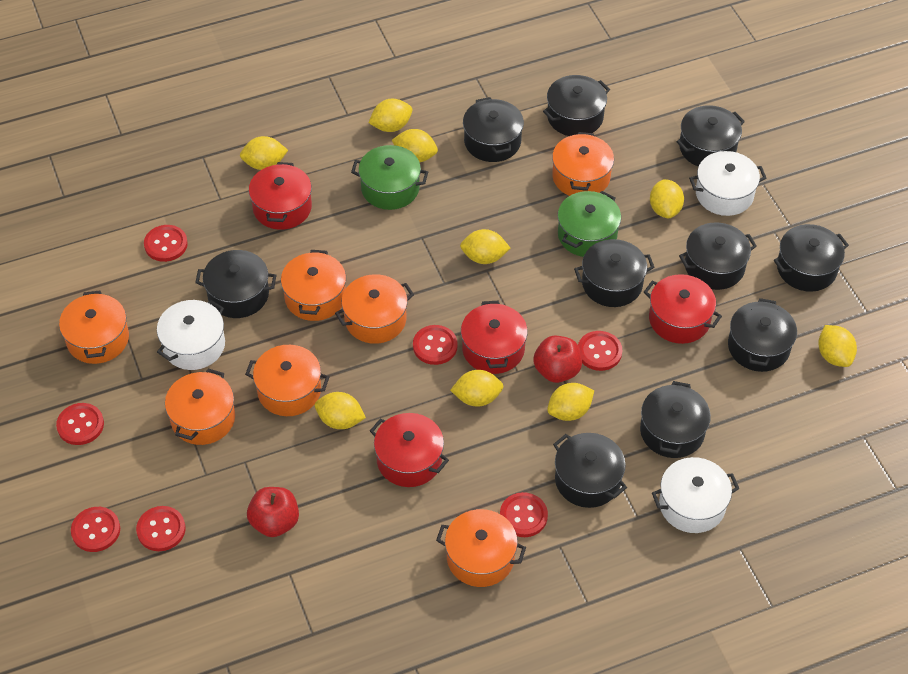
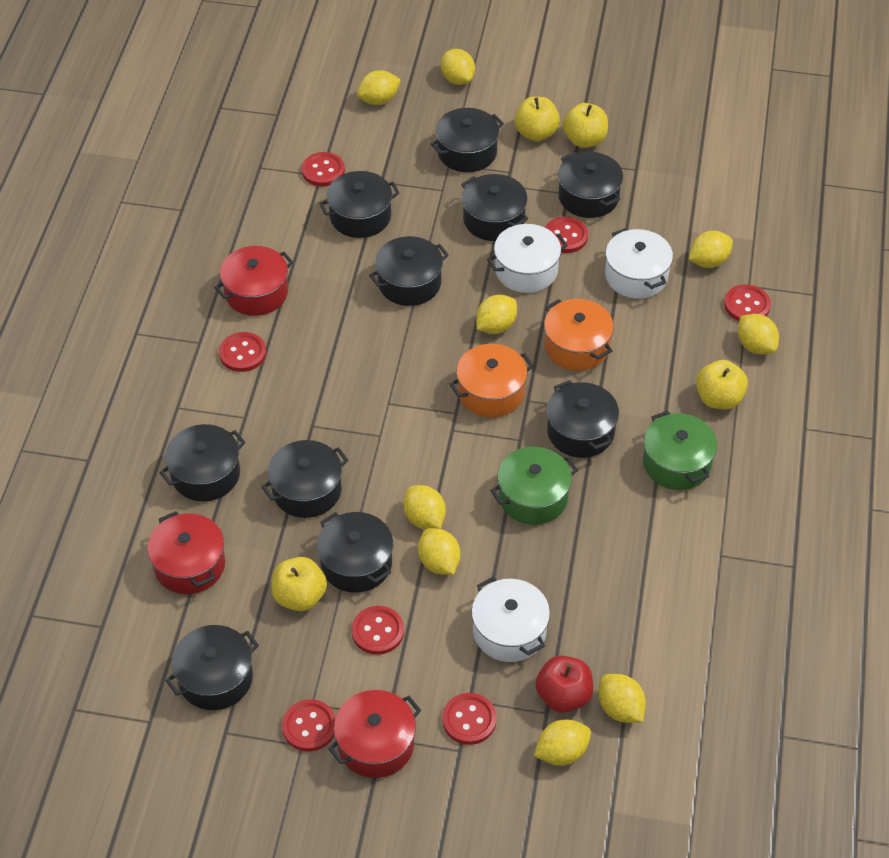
orange pot: [59,290,129,364] [165,368,235,445] [245,345,329,416] [281,250,346,321] [335,274,414,344] [436,509,526,587] [552,132,614,196] = 7 -> [450,344,534,418] [544,299,614,371] = 2
red apple: [247,487,299,537] [533,335,582,383] = 2 -> [535,655,593,713] = 1
red pot: [249,162,312,230] [370,413,449,487] [461,301,528,374] [644,274,722,344] = 4 -> [147,511,225,594] [214,246,294,316] [328,690,421,778] = 3
yellow apple: none = 0 -> [271,557,327,611] [514,97,560,141] [563,103,608,148] [696,360,748,409] = 4

